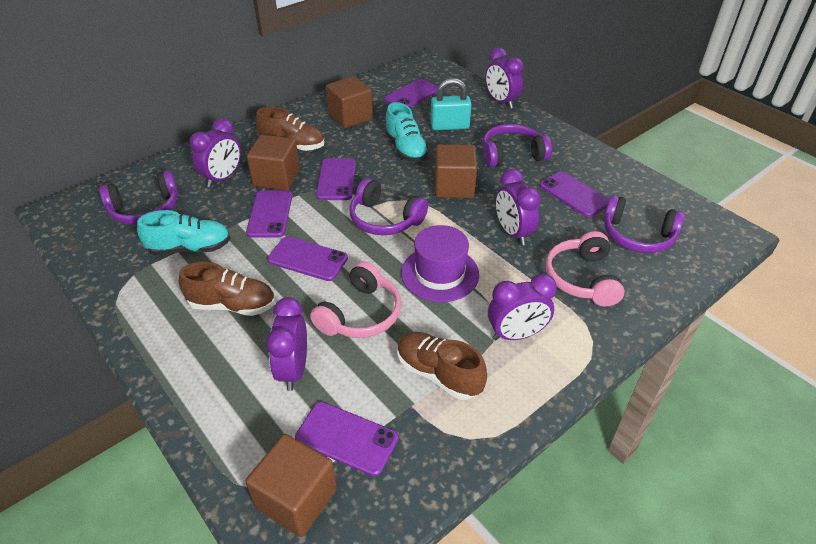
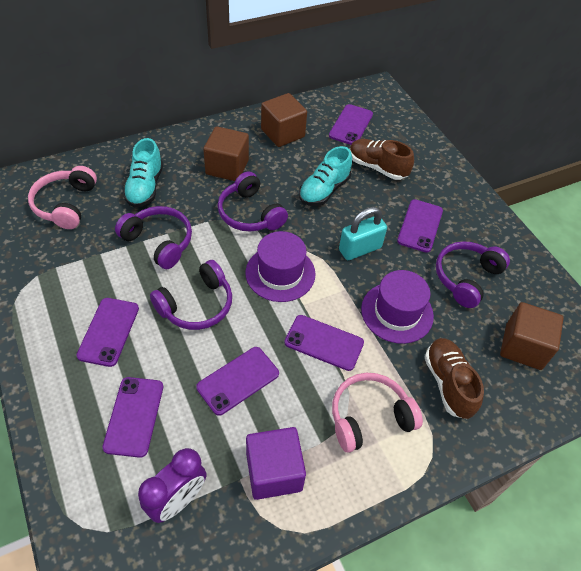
brown cube: [246,434,337,537] [247,135,300,191] [326,76,373,128] [435,144,477,198] = 4 -> [203,126,249,181] [261,93,307,147] [500,302,564,370] = 3
brown shoe: [179,262,275,316] [256,107,324,151] [397,332,487,400] = 3 -> [350,139,414,180] [425,338,484,419] = 2
purple clock: [190,118,241,188] [266,297,307,391] [485,48,524,109] [488,274,557,341] [496,169,541,245] = 5 -> [138,448,207,523] = 1
purple cube: none = 0 -> [246,427,306,500] = 1
purple hat: [401,225,479,302] = 1 -> [245,231,316,302] [361,270,434,344] = 2

